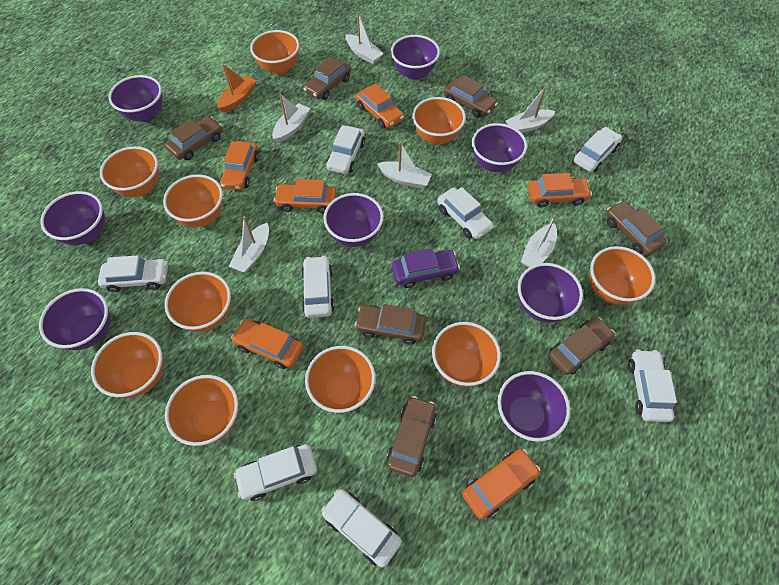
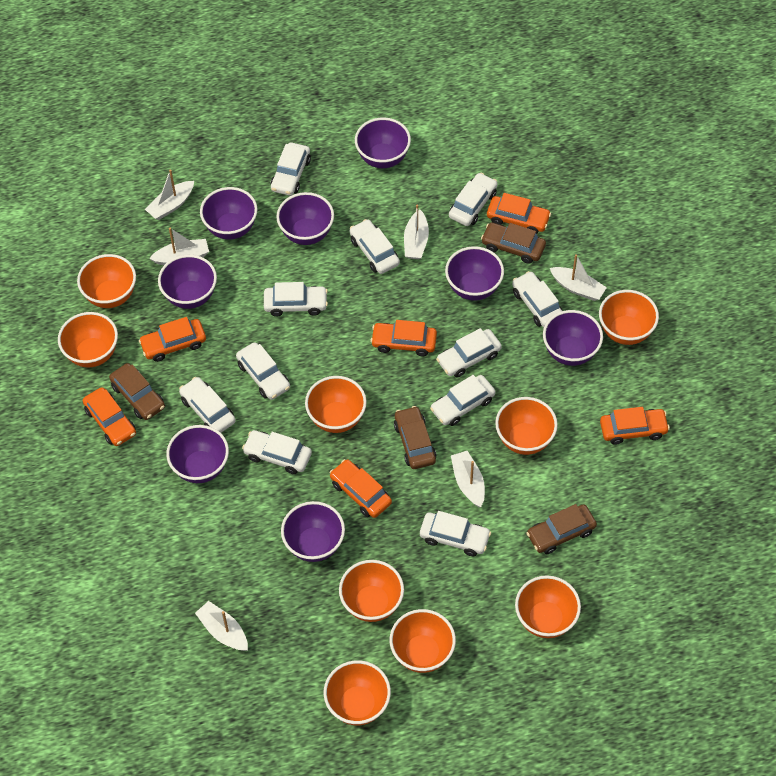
brown car: [165,116,223,160] [303,56,351,100] [355,304,426,345] [387,396,436,477] [444,75,498,118] [548,317,615,375] [606,201,666,256] = 7 -> [109,363,165,420] [394,406,437,469] [481,223,546,264] [527,504,597,554] = 4
orange boat: [217,64,257,113] = 1 -> none = 0
orange bowl: [91,332,164,398] [100,146,159,197] [163,174,223,227] [165,272,231,332] [165,375,238,446] [250,30,299,75] [305,346,375,413] [412,97,466,145] [432,322,501,387] [590,246,655,305] = 10 -> [58,312,118,368] [77,254,136,308] [305,376,367,433] [324,660,391,725] [339,560,404,622] [390,609,456,673] [495,397,558,455] [515,575,581,638] [599,290,659,345] = 9
purple car: [392,248,460,288] = 1 -> none = 0
white car: [98,255,168,292] [234,444,317,501] [301,256,334,318] [321,489,402,568] [326,125,365,174] [437,187,494,239] [574,127,622,172] [628,349,677,422] = 8 -> [179,377,236,433] [236,342,290,400] [242,430,312,474] [264,282,328,317] [271,142,311,196] [350,219,400,274] [420,511,491,556] [430,375,495,426] [436,328,502,378] [449,173,498,226] [512,271,563,328] = 11

